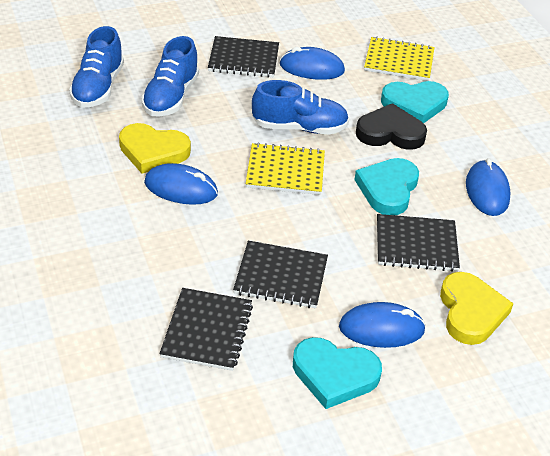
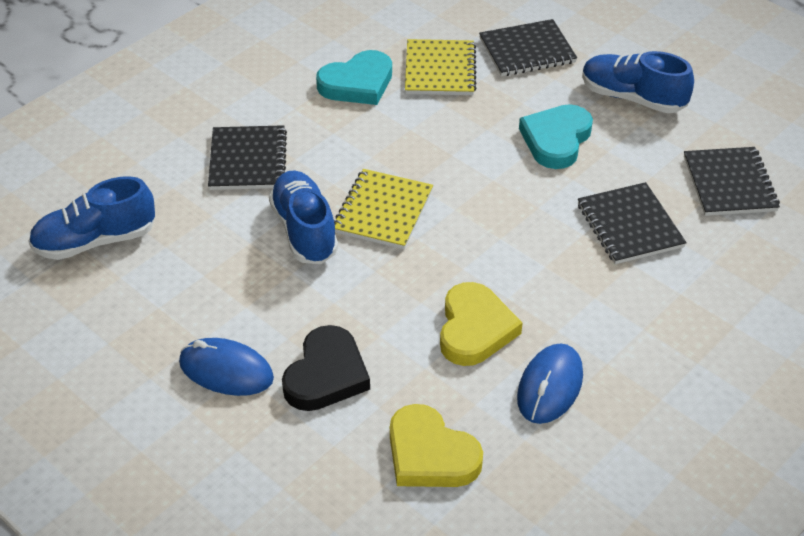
blue mouse: [144,163,218,205] [280,47,345,80] [339,302,426,348] [466,158,511,216] = 4 -> [179,338,274,396] [517,343,583,424] = 2
turquoise heart: [293,337,382,409] [354,158,419,215] [381,81,449,124] = 3 -> [316,50,392,105] [519,104,593,169] = 2

